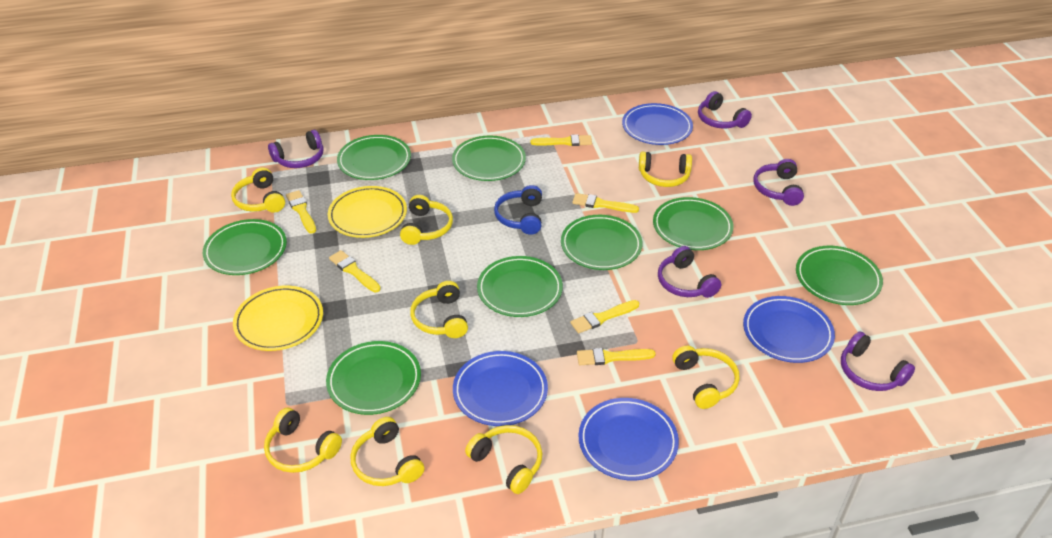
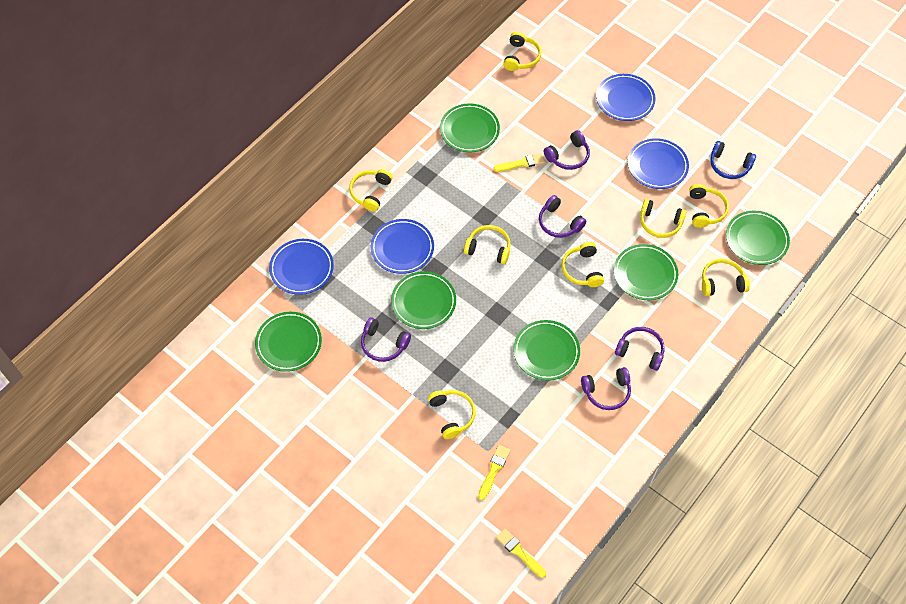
green plate: [203,219,287,275] [326,341,421,415] [337,135,411,180] [452,135,526,181] [477,256,563,317] [561,215,642,270] [653,197,734,250] [796,246,883,305] = 8 -> [255,312,322,372] [391,271,456,329] [440,103,500,153] [513,320,580,381] [614,244,678,300] [726,211,790,265] = 6
yellow brush: [286,190,316,234] [329,250,381,292] [530,134,592,146] [570,300,639,333] [572,193,639,213] [577,348,656,365] = 6 -> [478,445,510,500] [493,153,545,172] [496,528,546,578] = 3
yellow plate: [233,286,323,351] [328,186,407,238] = 2 -> none = 0

